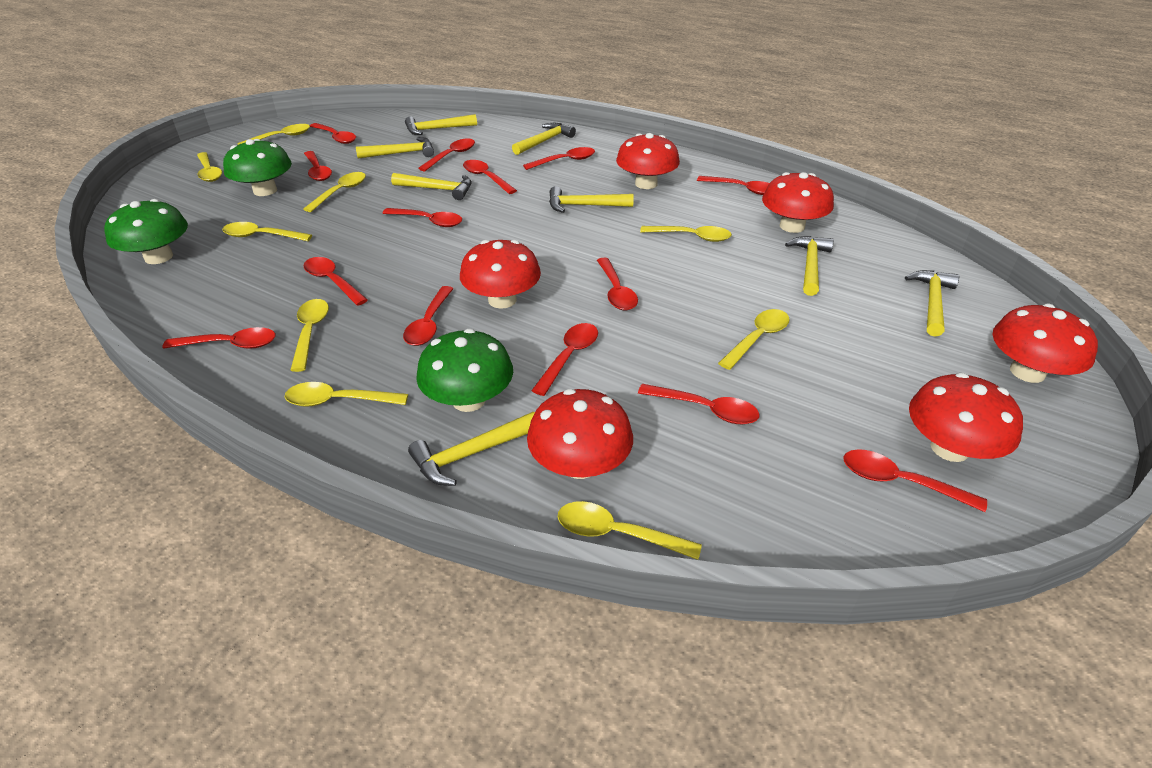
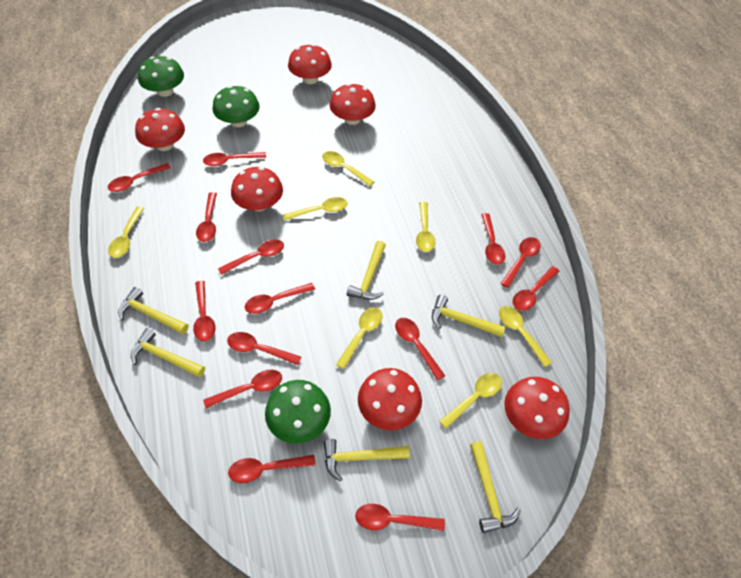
yellow hammer: [356,137,434,159] [391,173,472,200] [405,114,477,135] [408,412,535,486] [512,123,576,155] [549,186,634,213] [785,236,834,296] [905,270,959,337] = 8 -> [118,287,189,334] [131,328,205,377] [324,439,410,481] [347,241,386,300] [432,295,505,337] [470,441,521,533] = 6
yellow spoon: [197,152,222,182] [222,222,312,241] [237,124,310,145] [285,382,408,407] [290,299,329,372] [304,172,366,212] [558,501,702,560] [640,226,732,242] [718,309,790,370] = 9 -> [108,207,144,258] [283,197,348,221] [322,151,374,186] [336,308,383,369] [416,202,436,252] [439,373,502,429] [499,306,552,367] = 7

